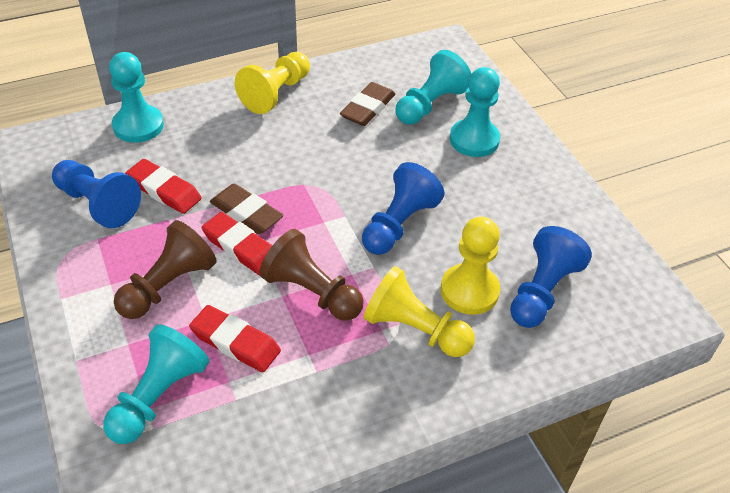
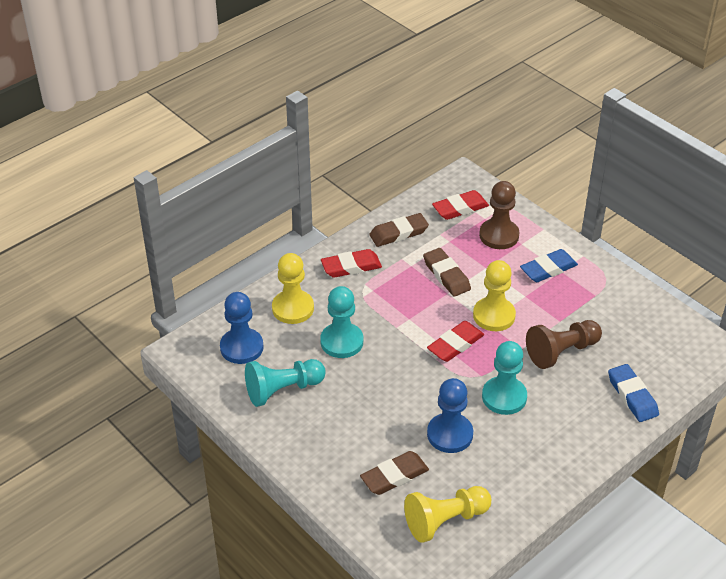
blue eraser: none = 0 -> [520,249,578,282] [608,364,659,422] = 2
blue pawn: [52,160,141,228] [362,162,444,255] [510,226,592,328] = 3 -> [220,292,263,364] [427,378,473,453] = 2
brown eraser: [210,183,284,234] [340,82,395,126] = 2 -> [360,451,429,495] [369,213,429,247] [423,248,471,297] = 3
turquoise pawn: [103,324,209,444] [109,52,164,143] [395,50,471,125] [450,67,500,157] = 4 -> [245,359,326,407] [320,286,363,358] [482,341,527,415] = 3

